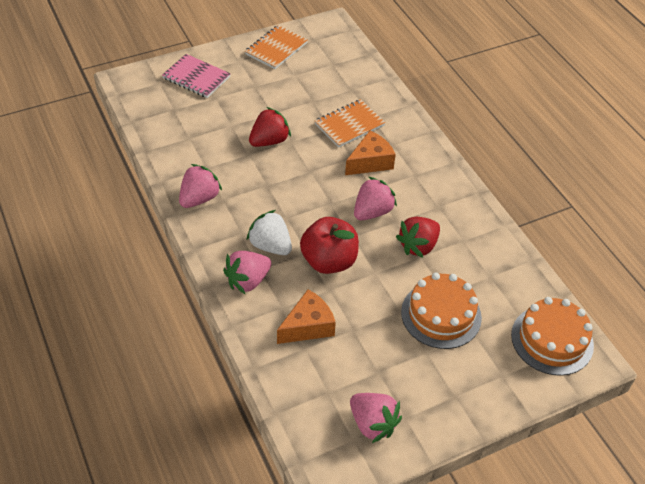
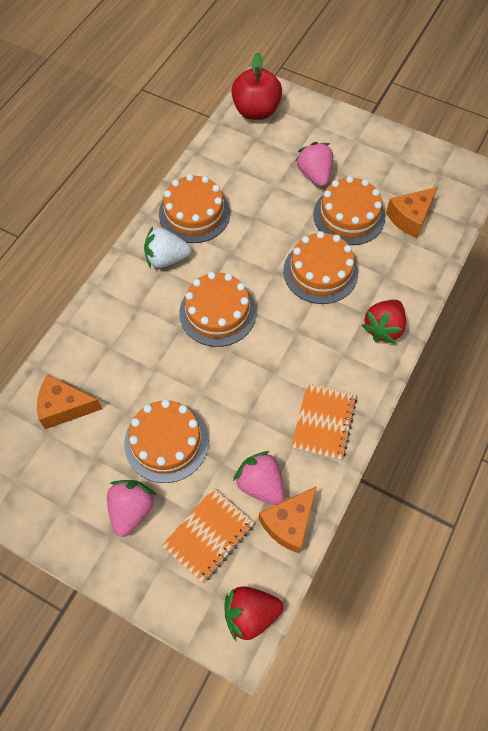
orange cake: [401,272,482,349] [511,297,594,376] = 2 -> [124,399,209,483] [159,174,230,243] [179,272,256,347] [283,231,358,304] [313,176,385,245] = 5
orange cheese: [277,289,336,344] [345,130,396,175] = 2 -> [37,375,102,429] [259,486,317,553] [386,187,438,238] = 3
pink notebook: [162,54,231,98] = 1 -> none = 0
pink strawberry: [179,164,222,208] [223,251,271,294] [350,393,402,443] [354,177,397,220] = 4 -> [107,480,156,537] [233,451,284,505] [295,142,333,187] = 3

